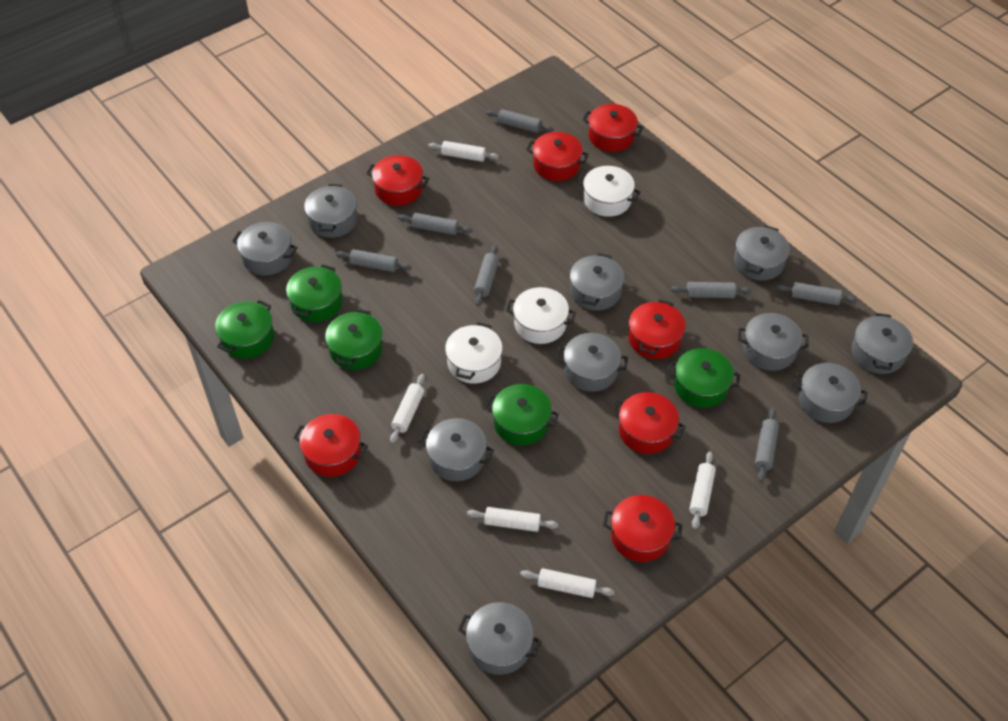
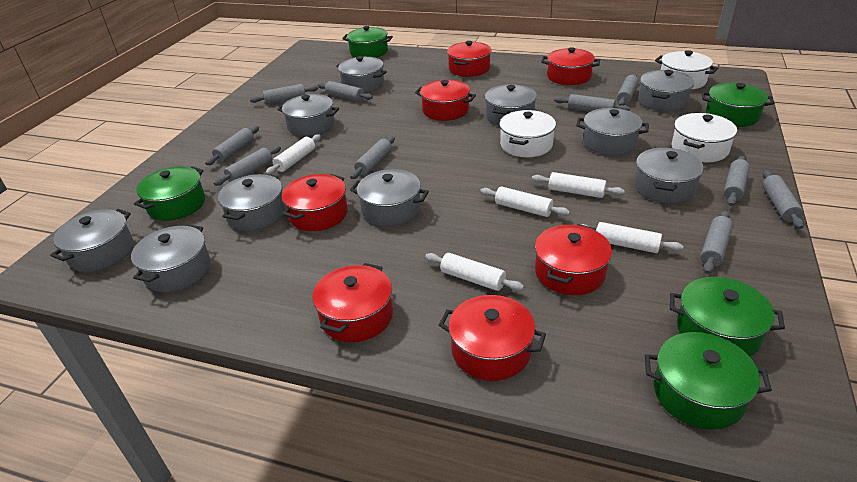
grey rolling pin: [336,249,412,272] [398,213,472,235] [474,245,499,306] [486,109,553,133] [671,282,752,298] [755,408,779,482] [776,282,857,305] = 7 -> [205,126,259,165] [214,146,281,186] [250,84,318,104] [317,81,373,101] [350,136,395,179] [554,94,630,112] [617,74,639,106] [700,211,733,274] [723,156,750,206] [762,170,804,229] = 10

